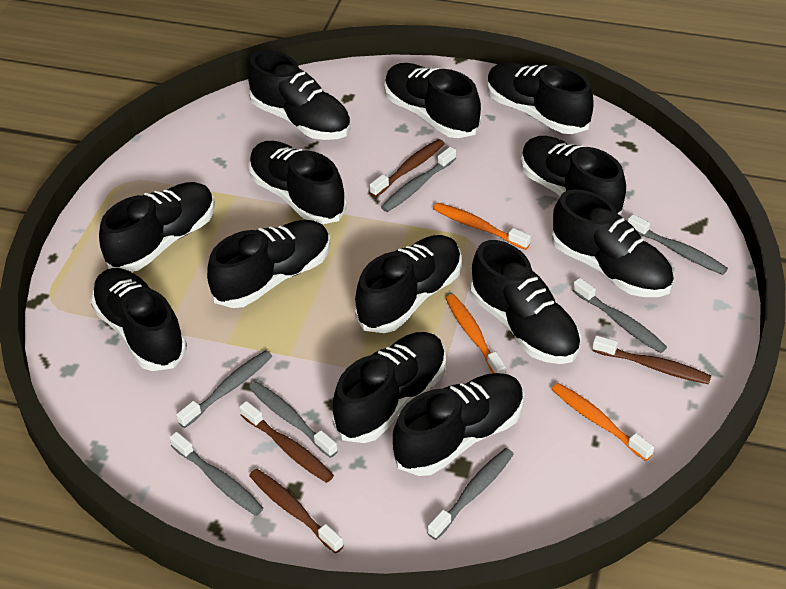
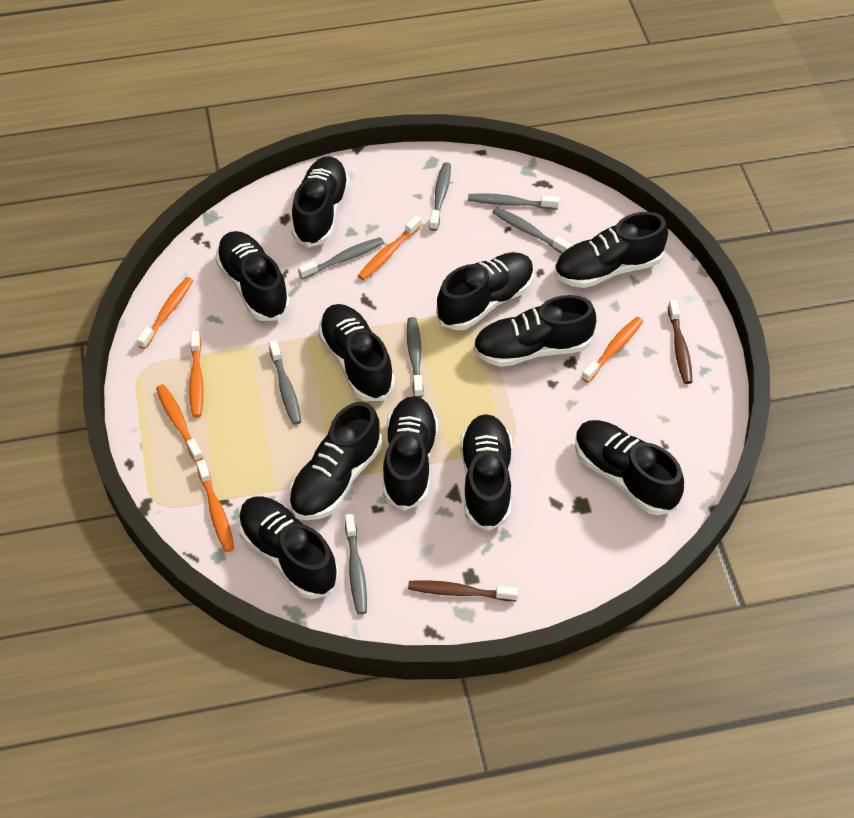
black shoe: [91,268,187,371] [99,182,215,272] [207,220,330,308] [248,50,351,140] [249,141,347,224] [332,332,446,443] [355,235,462,333] [384,63,481,138] [393,373,524,476] [470,240,581,364] [487,62,594,134] [521,136,626,215] [552,189,674,297] = 13 -> [215,231,290,321] [238,496,339,599] [288,402,382,520] [291,156,350,247] [318,304,395,401] [383,396,438,511] [436,252,534,330] [460,414,512,531] [473,295,596,367] [554,212,668,288] [575,420,684,515] = 11
brown toothbrush: [240,401,334,483] [249,469,344,554] [369,139,445,197] [592,335,711,384] = 4 -> [408,580,518,601] [668,300,692,384] = 2
orange toothbrush: [433,203,531,250] [446,294,506,374] [552,383,654,461] = 3 -> [137,277,193,349] [156,384,203,462] [189,331,204,417] [196,460,234,552] [358,215,422,280] [581,317,643,383] = 6

